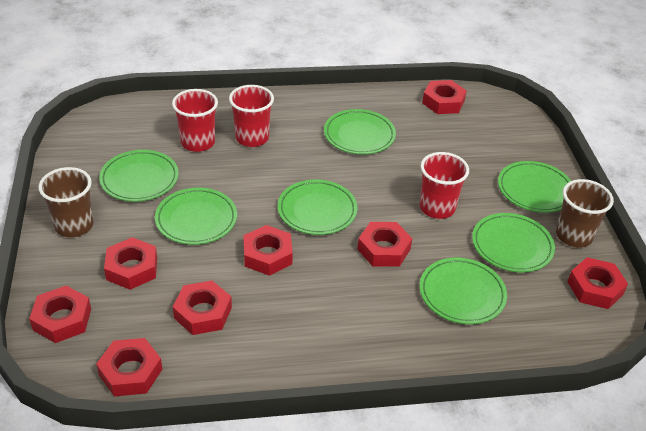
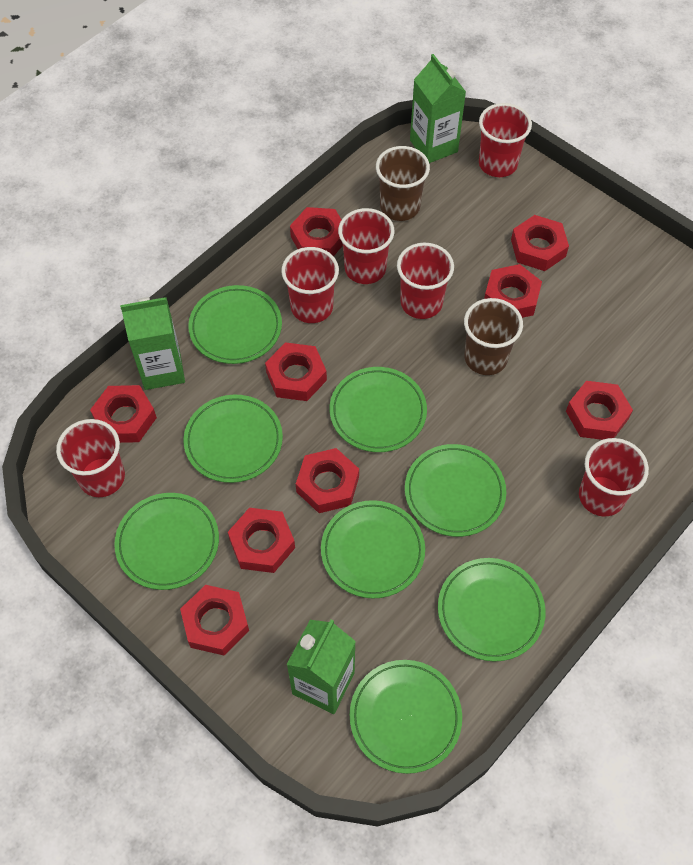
green carton: none = 0 -> [120,297,185,390] [287,619,356,714] [410,54,466,163] = 3
green plate: [99,150,179,202] [155,188,237,245] [278,180,358,235] [324,109,396,155] [420,258,507,324] [472,213,555,272] [498,161,571,213] = 7 -> [114,493,219,590] [183,395,283,483] [188,285,282,364] [321,500,425,599] [330,367,427,452] [350,660,462,774] [405,444,506,537] [438,558,546,661] = 8
red cup: [172,89,218,152] [229,85,274,147] [420,152,469,219] = 3 -> [56,419,125,497] [281,247,339,323] [338,208,394,284] [397,243,454,319] [479,103,532,177] [579,438,649,516] = 6
red nut: [29,286,91,343] [96,338,162,397] [104,237,157,290] [173,281,232,335] [243,225,293,276] [357,222,412,267] [422,80,467,114] [567,257,628,309] = 8 -> [90,385,157,443] [180,585,249,655] [228,508,295,573] [265,342,327,401] [290,207,343,256] [296,448,359,513] [484,264,542,318] [511,215,569,271] [566,381,633,440] = 9

